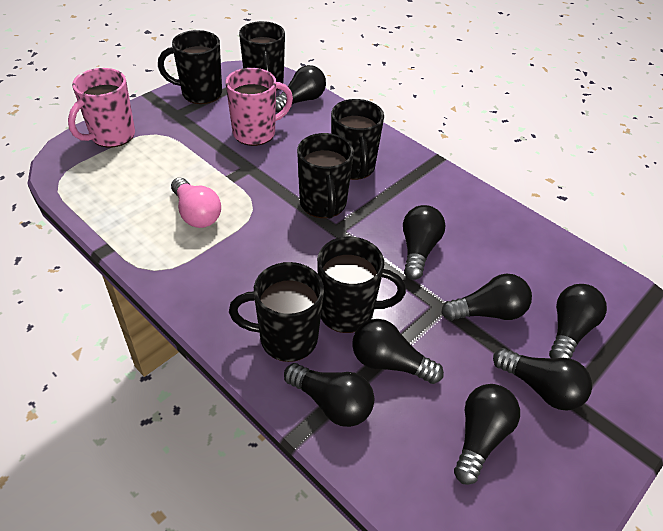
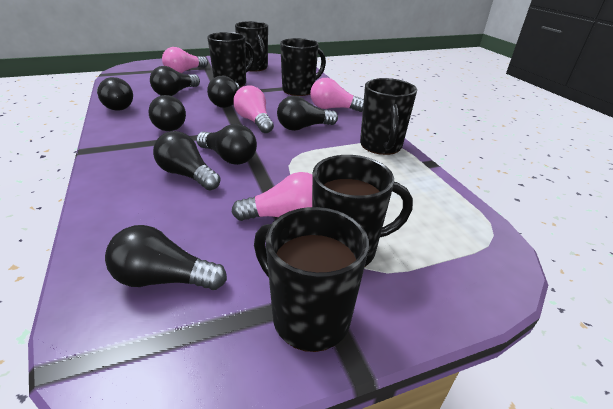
pink light bulb: [171,177,221,228] = 1 -> [162,47,208,73] [231,172,312,221] [233,85,274,133] [310,78,364,112] = 4
pink mug: [68,68,135,148] [226,68,293,146] = 2 -> none = 0

